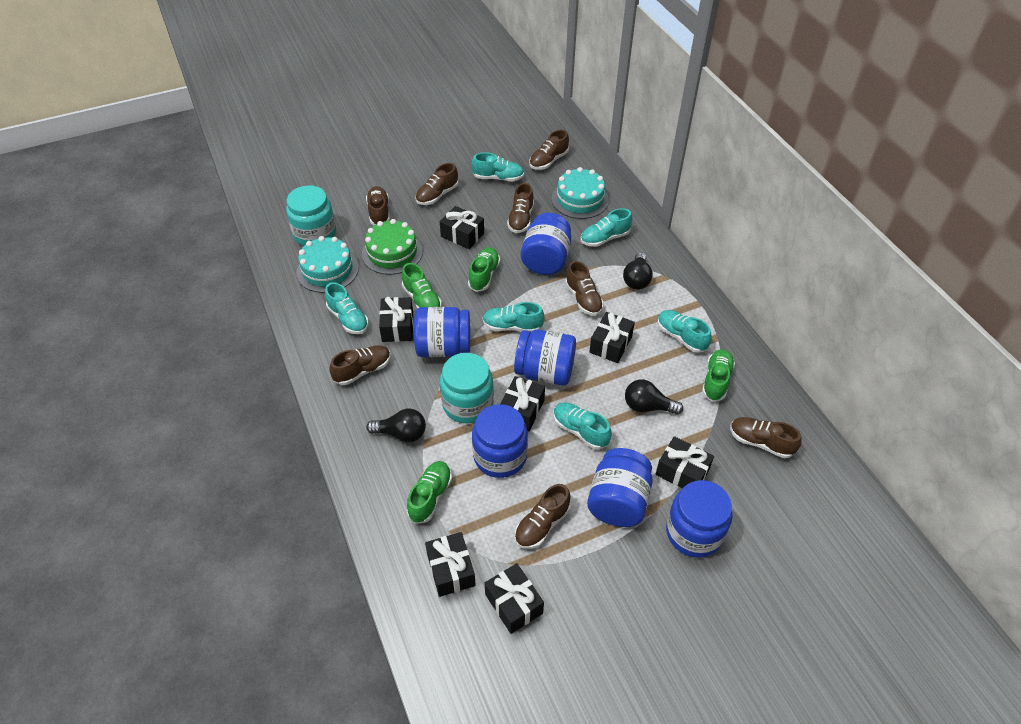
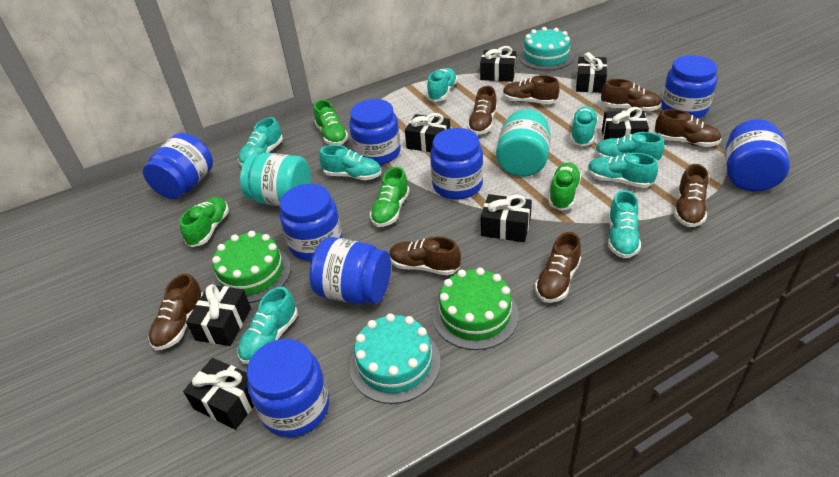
black light bulb: [366,409,426,442] [623,252,653,289] [625,379,683,415] = 3 -> none = 0
blue jar: [414,307,470,357] [472,404,528,478] [514,329,576,385] [521,213,571,275] [587,448,653,527] [666,480,733,558] = 6 -> [143,133,213,199] [247,339,329,438] [280,184,343,261] [309,237,391,305] [349,99,401,165] [430,128,483,200] [661,55,717,119] [726,119,790,191] = 8
green cake: [362,219,423,275] = 1 -> [212,231,291,303] [432,268,519,350] = 2
turquoise shoe: [325,282,369,334] [471,152,524,181] [483,302,544,332] [554,403,611,450] [581,208,632,247] [657,310,711,353] = 6 -> [237,286,298,364] [238,117,283,166] [319,145,381,180] [427,68,458,102] [571,106,598,146] [588,153,658,188] [595,132,664,163] [608,190,641,258] = 8

